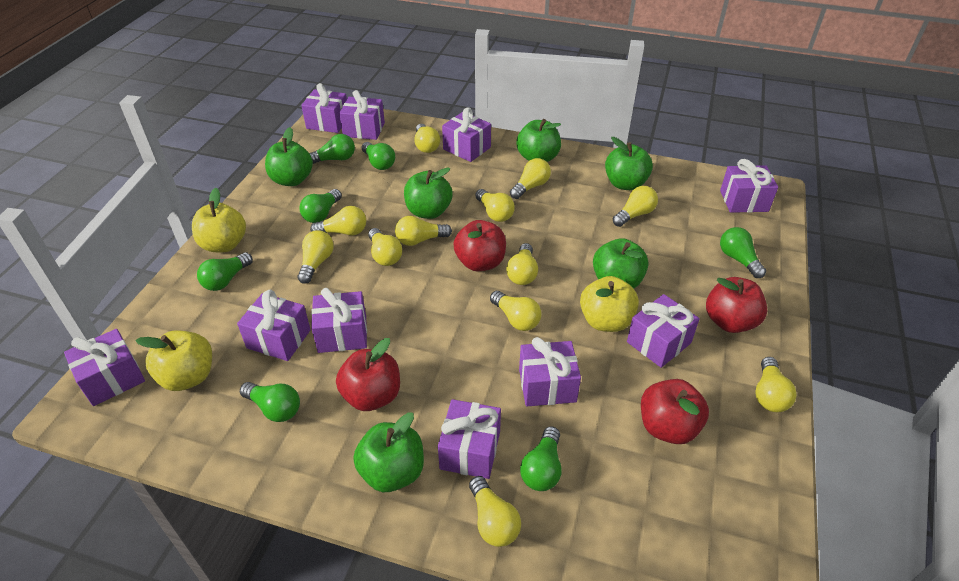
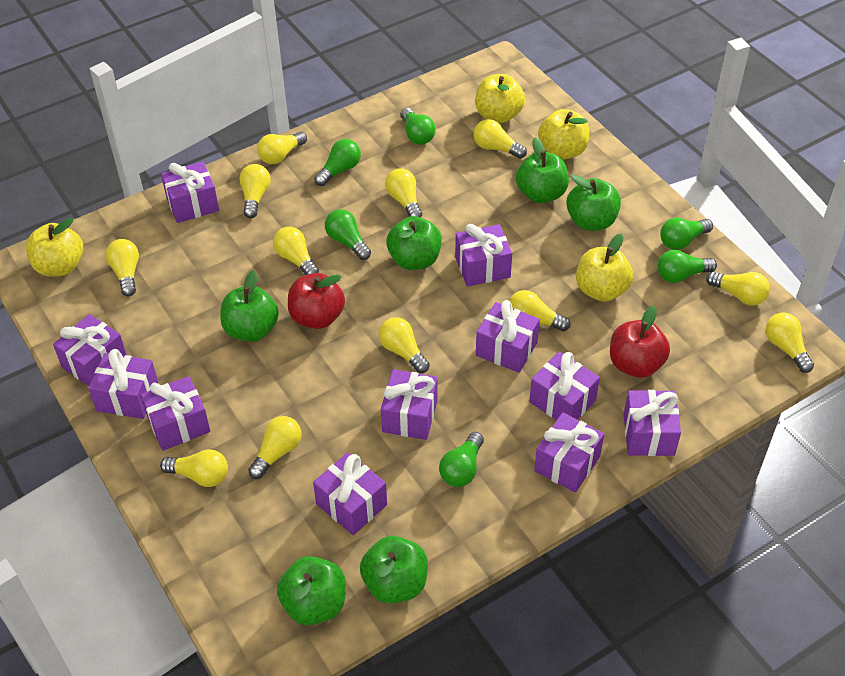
green light bulb: [197,252,253,291] [240,382,300,422] [299,189,342,223] [310,134,355,164] [362,142,395,170] [520,426,562,491] [720,227,766,278] = 7 -> [314,139,361,186] [325,209,371,260] [400,108,436,145] [439,432,484,487] [657,250,717,283] [660,218,713,250] = 6
purple gift: [64,329,145,406] [237,290,311,361] [301,83,347,133] [311,288,367,353] [339,90,385,140] [438,399,501,479] [442,107,491,162] [519,337,581,406] [627,294,700,368] [720,159,778,213] = 10 -> [53,314,127,386] [88,349,159,419] [141,376,210,451] [161,162,219,223] [313,452,387,535] [381,369,438,440] [455,224,512,287] [476,300,540,373] [529,352,600,420] [534,413,604,493] [624,390,681,456] = 11
red apple: [336,338,400,411] [453,220,506,272] [641,379,709,444] [706,277,768,333] = 4 -> [288,273,345,329] [610,306,670,378] = 2
yellow apple: [135,330,212,391] [192,188,246,253] [580,276,639,332] = 3 -> [26,218,83,277] [475,74,525,123] [538,109,589,159] [576,234,633,302] = 4

